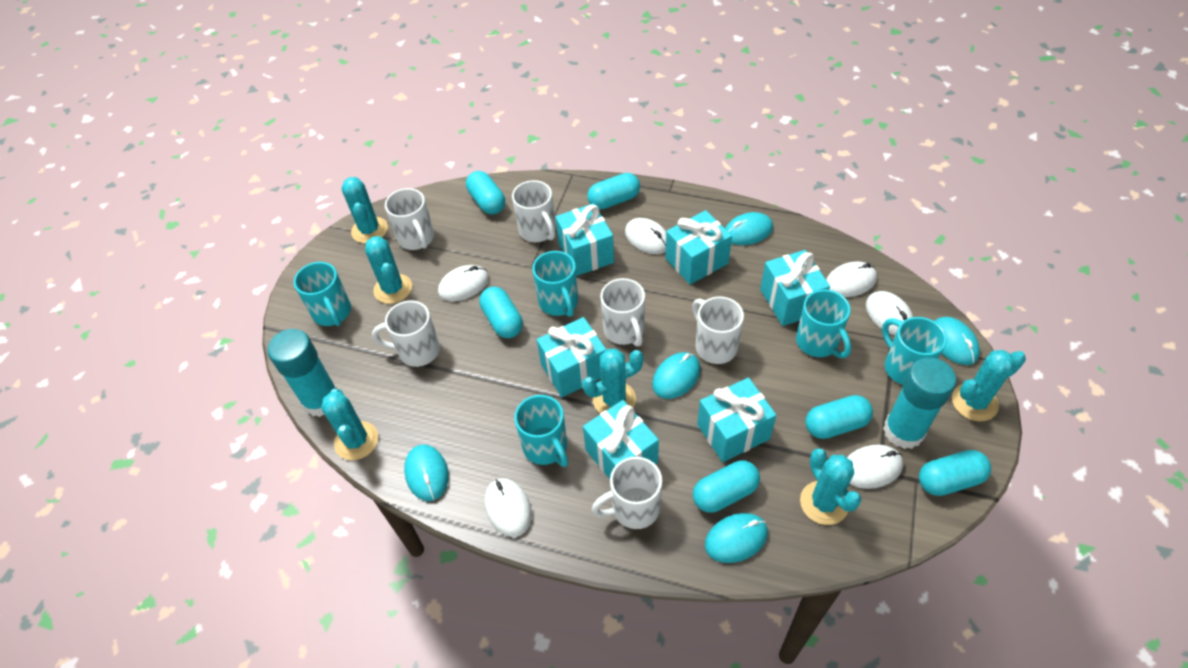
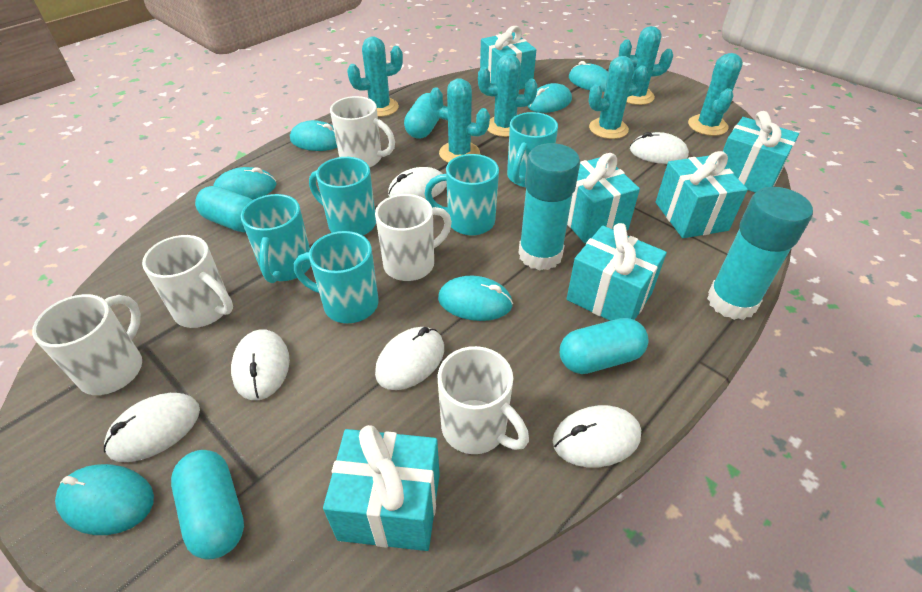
turquoise capsule: [466,171,505,215] [479,287,523,338] [587,173,640,210] [693,461,760,513] [806,395,873,439] [919,450,991,496] = 6 -> [171,450,244,560] [195,186,253,233] [404,93,440,139] [560,318,648,374] = 4
turquoise mouse: [404,444,449,501] [652,352,700,399] [705,513,768,563] [725,212,773,245] [934,317,980,365] = 5 -> [55,464,154,535] [213,167,277,199] [290,120,337,151] [438,276,513,321] [528,83,572,113] [569,61,608,92] = 6
white mug: [372,300,440,367] [385,188,434,250] [512,180,556,242] [592,457,662,529] [600,278,645,347] [692,297,744,364] = 6 -> [32,294,142,395] [142,235,233,328] [330,96,395,168] [375,194,452,281] [438,346,529,454] = 5

